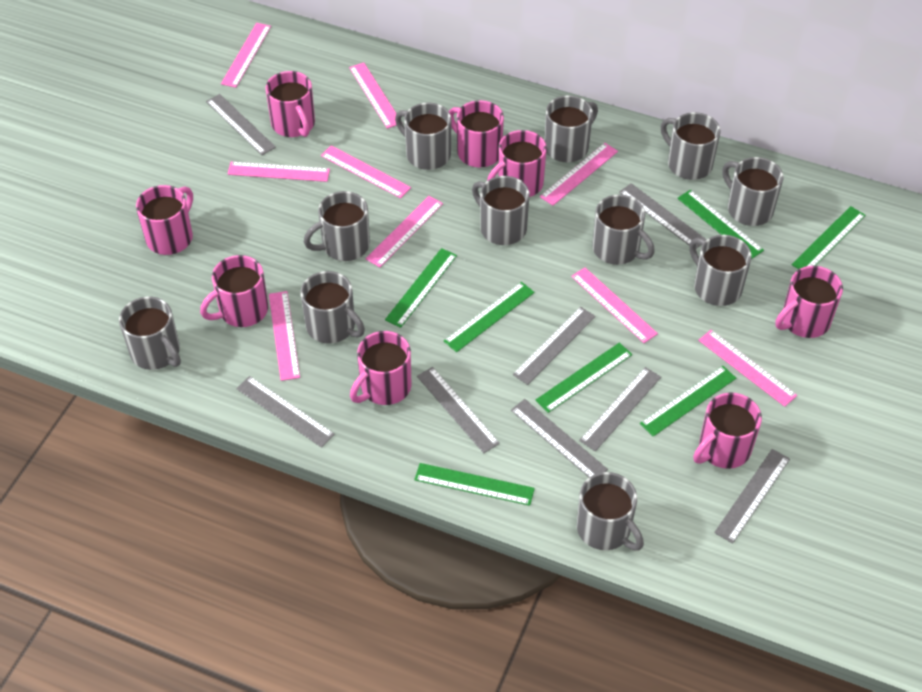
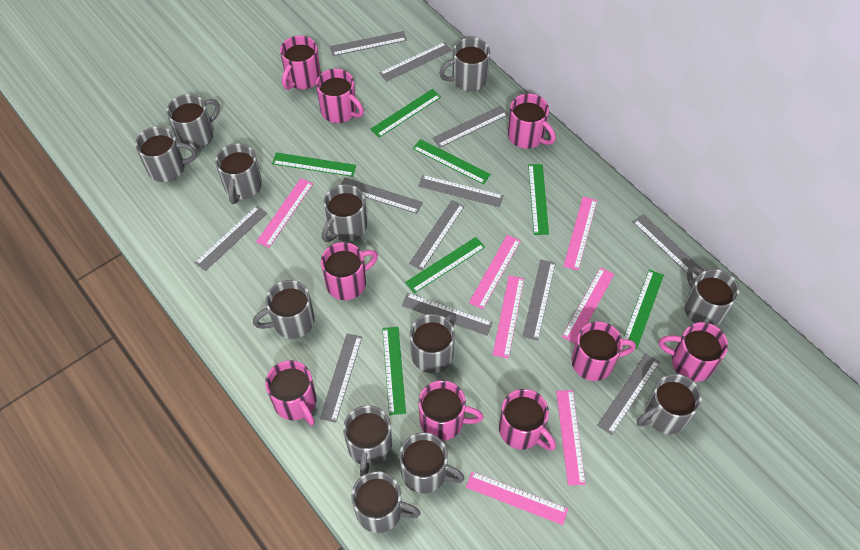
grey mug: [119,297,181,370] [300,271,365,344] [304,191,370,261] [395,102,451,170] [472,176,529,245] [544,95,598,162] [577,472,644,551] [592,195,655,265] [661,112,721,180] [689,235,752,306] [722,157,783,226] = 11 -> [135,126,197,182] [166,94,220,149] [215,143,262,204] [253,280,314,339] [322,184,367,242] [343,405,392,477] [351,471,421,533] [399,432,465,494] [410,313,457,373] [439,38,490,91] [637,374,702,434] [684,266,739,326] = 12
grey ruler: [206,94,276,155] [236,376,335,448] [417,367,500,453] [511,399,608,477] [513,307,596,385] [579,367,661,451] [619,183,707,249] [714,449,790,544] = 8 -> [195,206,267,271] [320,333,362,423] [330,31,407,56] [341,177,423,214] [379,42,452,82] [402,293,493,336] [409,200,465,270] [418,175,504,207] [433,106,508,148] [522,260,556,340] [597,353,660,435] [633,214,704,280] = 12
pink mug: [136,185,193,255] [200,255,268,327] [265,71,315,137] [350,331,412,405] [449,100,504,167] [487,130,547,197] [693,392,762,469] [775,266,843,338] = 8 -> [265,360,316,425] [280,36,321,90] [316,69,364,123] [321,242,378,300] [418,380,484,441] [499,389,556,451] [508,94,556,149] [571,321,636,381] [659,322,728,382] = 9
pink ruler: [221,23,271,88] [227,162,330,182] [269,291,300,381] [321,145,411,198] [349,62,397,129] [366,196,443,267] [540,143,618,206] [571,267,658,343] [698,330,797,407] = 9 -> [256,178,313,248] [466,471,568,525] [469,235,521,309] [493,275,524,358] [556,390,585,485] [562,267,614,343] [563,197,597,270] = 7

